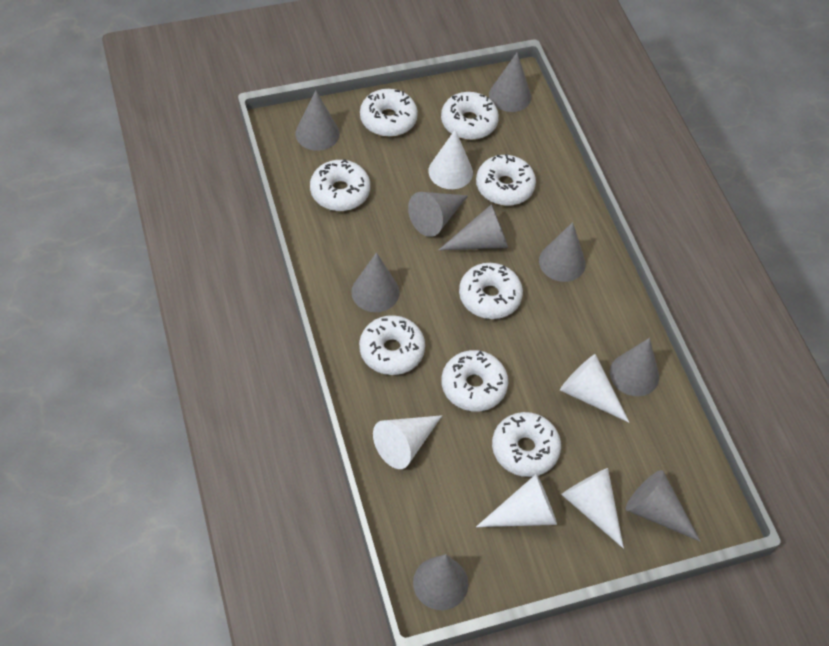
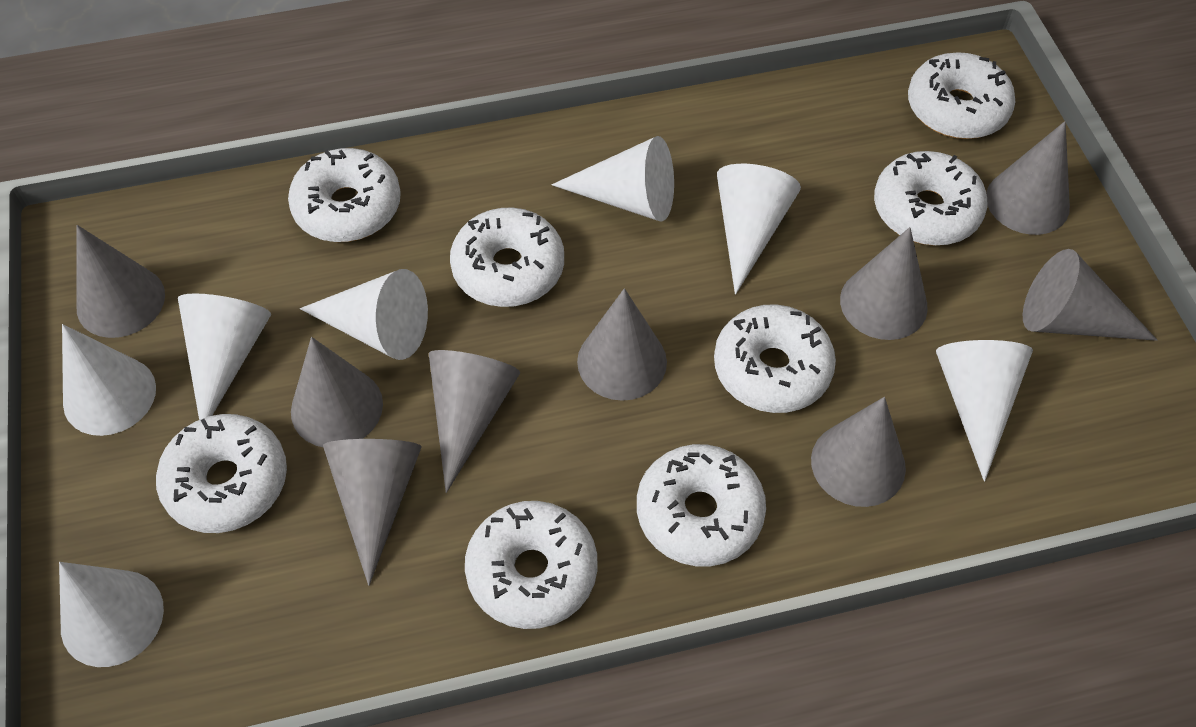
white cone: [373,415,442,469] [428,129,473,189] [476,474,557,527] [560,354,629,422] [561,468,624,549] = 5 -> [59,562,164,667] [62,324,156,436] [178,293,271,420] [300,269,428,360] [552,136,674,221] [717,164,801,295] [936,340,1033,482] = 7

